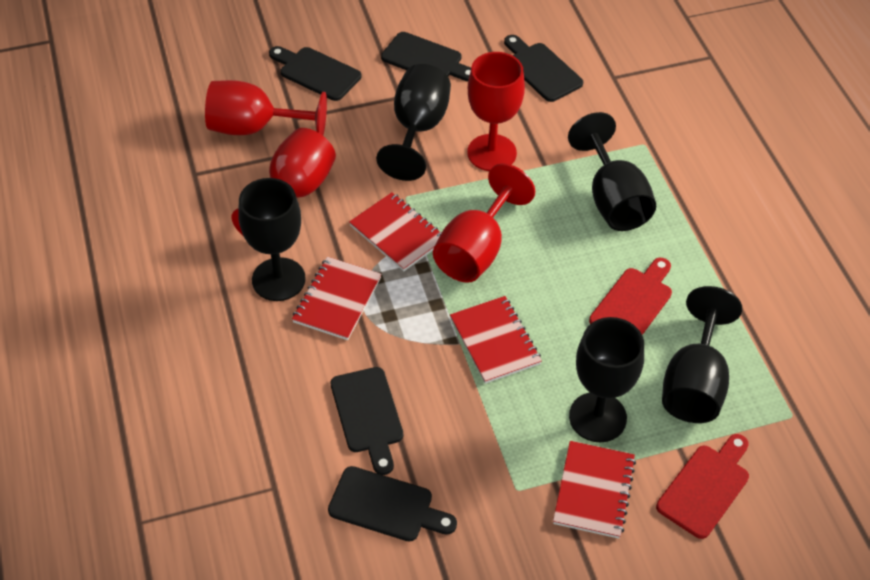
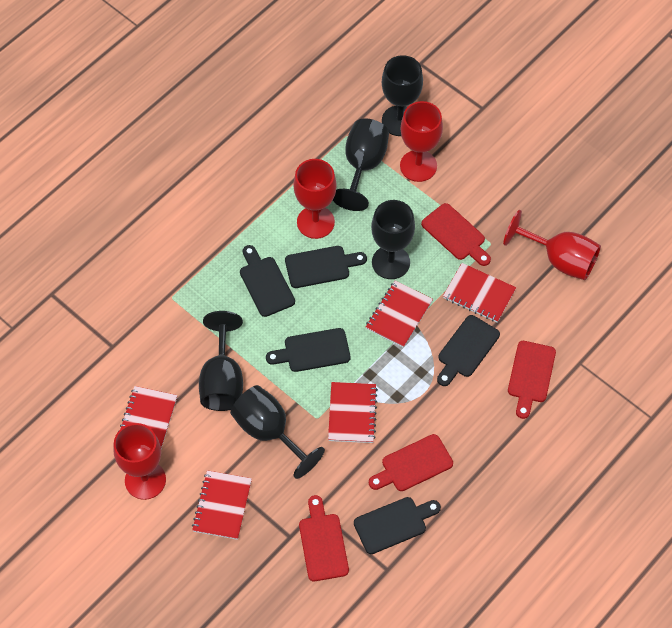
red cutting board: [589,258,672,335] [656,434,749,539] = 2 -> [299,495,349,581] [369,434,453,491] [421,203,491,266] [508,341,556,419] = 4
red notebook: [292,257,382,340] [349,192,442,271] [450,296,542,384] [553,441,636,539] = 4 -> [120,386,177,448] [192,470,252,540] [328,382,378,443] [366,280,433,348] [443,263,516,323] = 5

